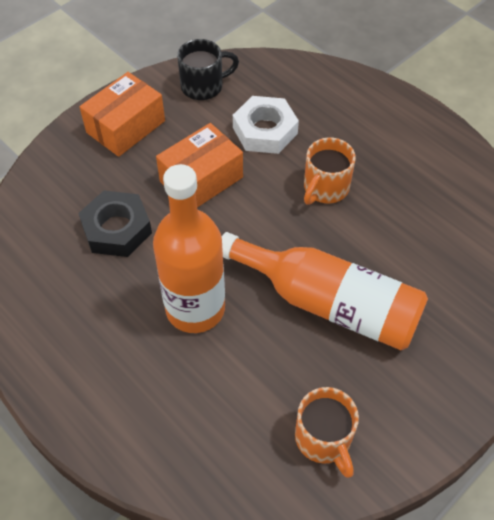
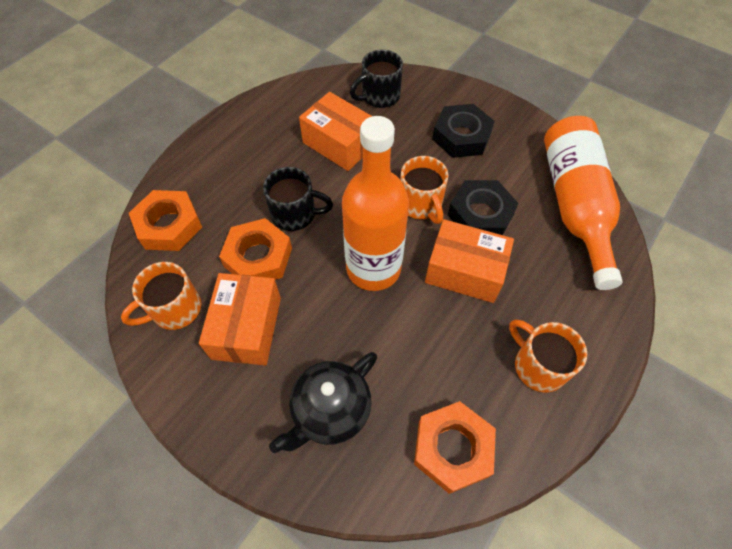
black mug: [177,39,239,100] = 1 -> [263,167,333,231] [350,50,403,108] = 2
black nut: [78,191,152,257] = 1 -> [432,104,495,158] [448,180,519,235] = 2
black teapot: none = 0 -> [269,352,377,453] = 1
orange box: [80,72,165,157] [156,123,243,207] = 2 -> [199,273,281,365] [299,92,372,171] [425,219,514,303] = 3
orange mug: [295,387,359,478] [304,137,356,205] = 2 -> [121,262,201,330] [400,156,448,224] [509,319,587,393] = 3
orange nut: none = 0 -> [129,190,202,251] [219,218,292,280] [414,401,496,494] = 3
white nut: [233,96,299,154] = 1 -> none = 0

